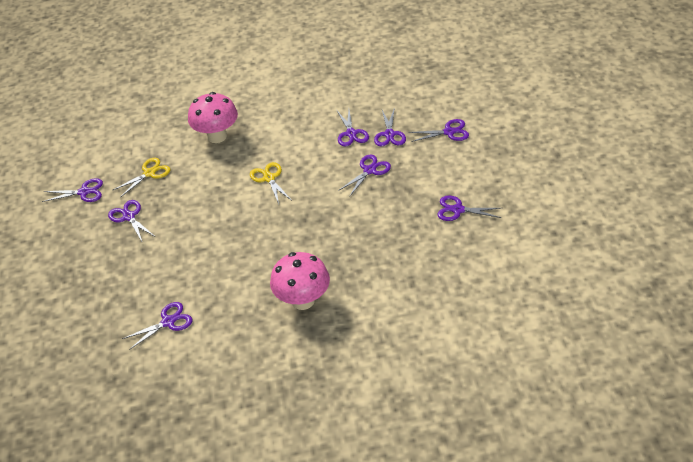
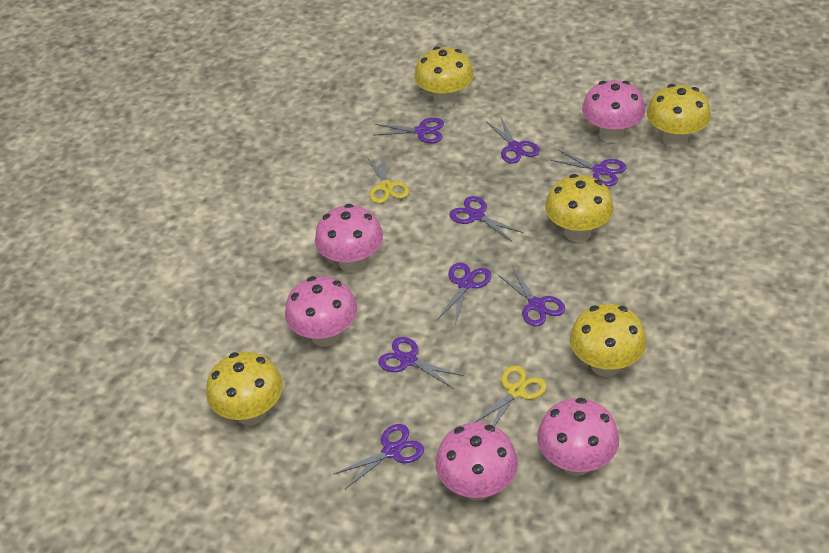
pink mushroom: [188,92,238,143] [270,252,330,310] = 2 -> [285,276,357,347] [315,204,383,273] [436,422,518,501] [537,398,619,476] [582,80,645,143] = 5
yellow mushroom: none = 0 -> [206,352,283,426] [414,46,474,107] [545,174,614,242] [570,304,646,377] [647,84,711,148] = 5

